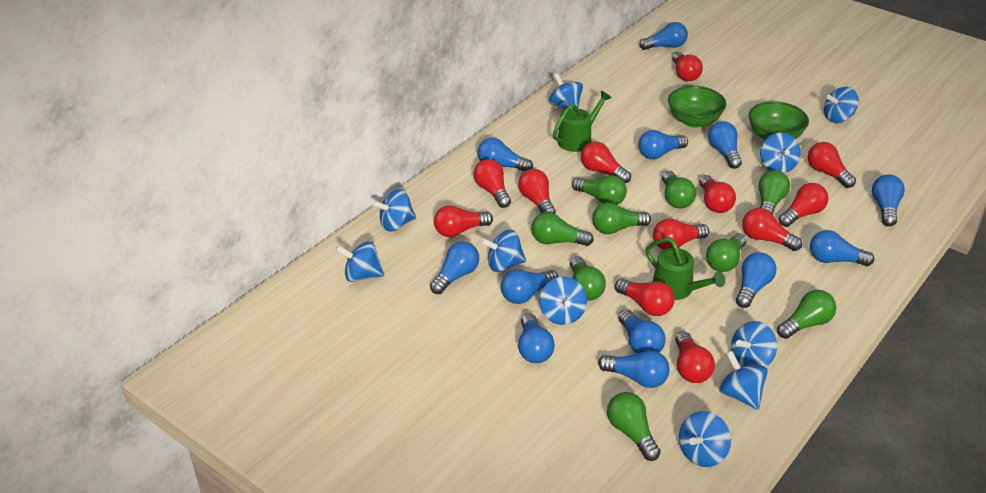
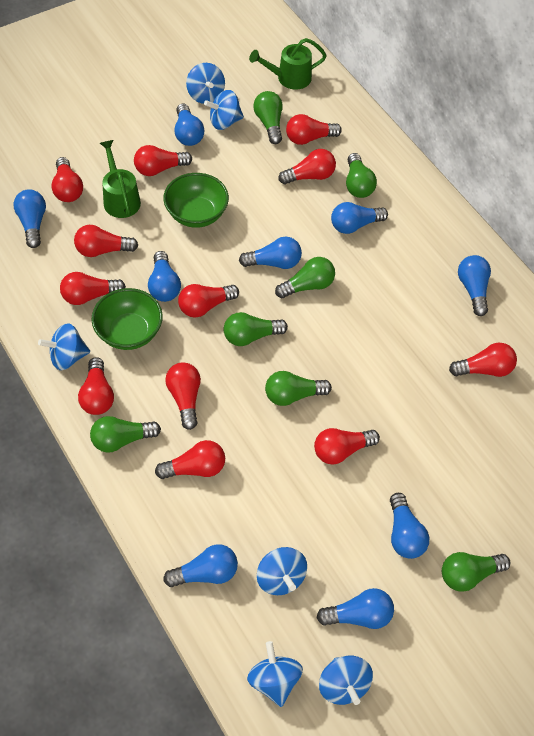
blue light bulb: [430,241,479,294] [477,138,533,171] [501,270,558,304] [518,313,555,363] [598,350,670,388] [618,309,666,354] [638,130,688,159] [639,22,688,50] [708,121,742,169] [736,252,776,308] [810,230,874,266] [872,175,905,226] = 12 -> [14,189,46,248] [148,251,181,302] [163,544,238,587] [175,104,204,146] [239,237,302,269] [317,588,394,629] [331,202,388,234] [390,493,429,559] [458,255,491,316] = 9
blue spinning top: [336,241,384,282] [373,189,416,232] [481,230,526,272] [539,277,587,325] [549,73,583,109] [679,411,731,467] [719,351,768,410] [731,321,777,367] [760,133,801,173] [824,87,859,123] = 10 -> [38,323,90,370] [186,63,225,104] [204,90,244,130] [247,641,303,707] [257,547,307,595] [319,656,373,705] = 6
green light bulb: [531,212,594,246] [570,256,606,301] [572,175,627,205] [592,202,651,234] [607,392,661,461] [662,171,696,208] [706,233,747,272] [759,170,790,215] [777,290,836,339] = 9 -> [90,416,161,453] [224,312,288,346] [253,91,283,144] [265,371,332,406] [275,257,335,298] [346,153,377,198] [442,552,510,592] = 7

